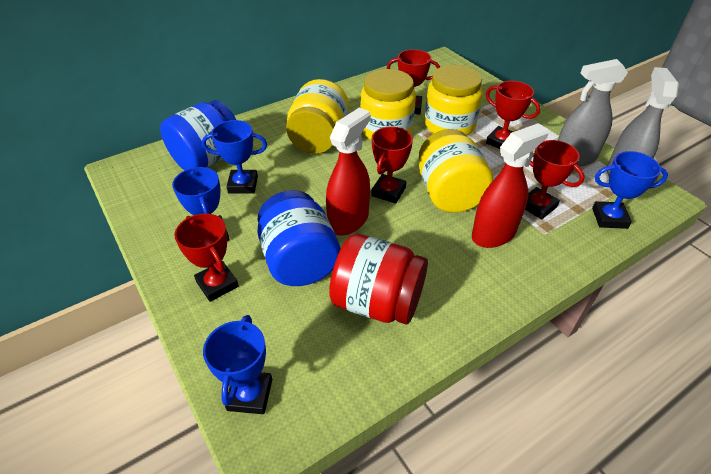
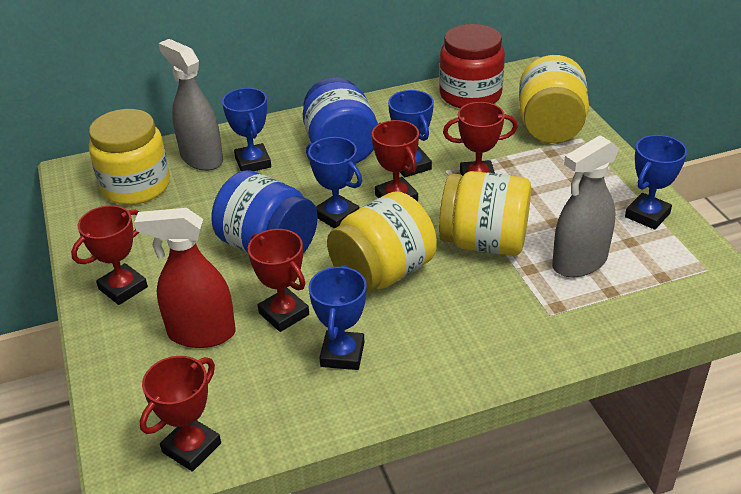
blue trophy: [172,167,230,241] [202,120,267,194] [203,315,272,414] [592,151,668,229] = 4 -> [222,88,271,171] [306,137,362,229] [308,265,366,370] [388,90,434,178] [625,135,687,230] = 5
red spray bottle: [326,108,371,236] [472,123,549,248] = 2 -> [134,208,236,348] = 1

